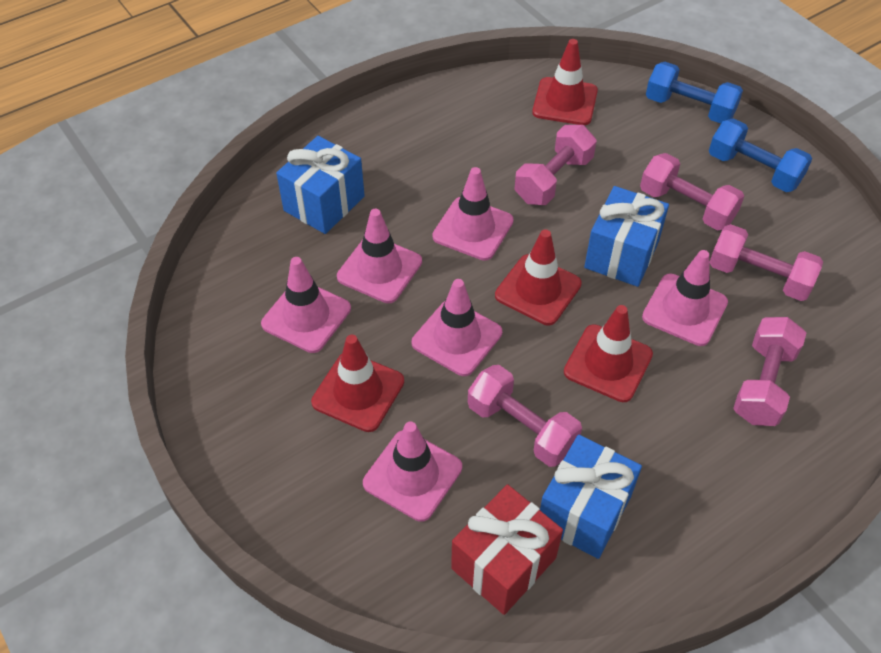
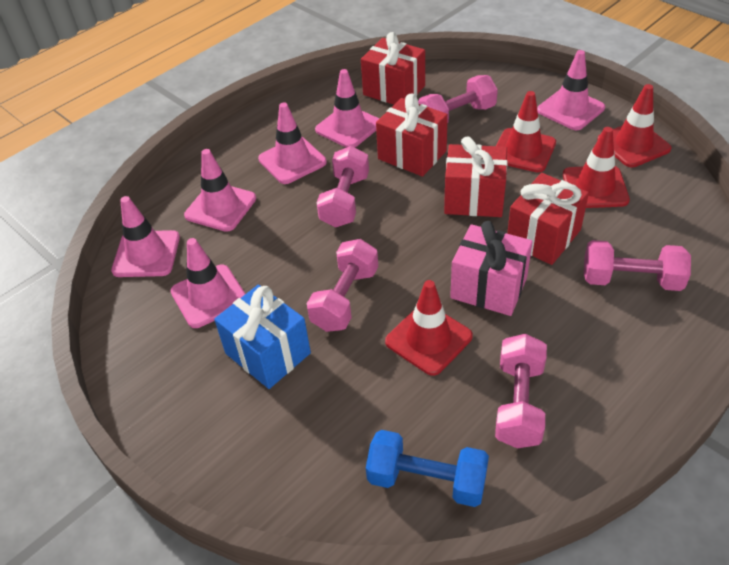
blue dumbbell: [646,62,743,124] [709,118,812,192] = 2 -> [366,430,489,507] = 1
blue gift: [276,136,365,234] [540,435,642,559] [584,186,669,287] = 3 -> [214,285,311,389] = 1
pink gift: none = 0 -> [450,221,533,316] = 1
red gift: [451,484,563,615] = 1 -> [361,32,425,105] [376,94,448,177] [444,137,508,217] [507,173,589,265] = 4

